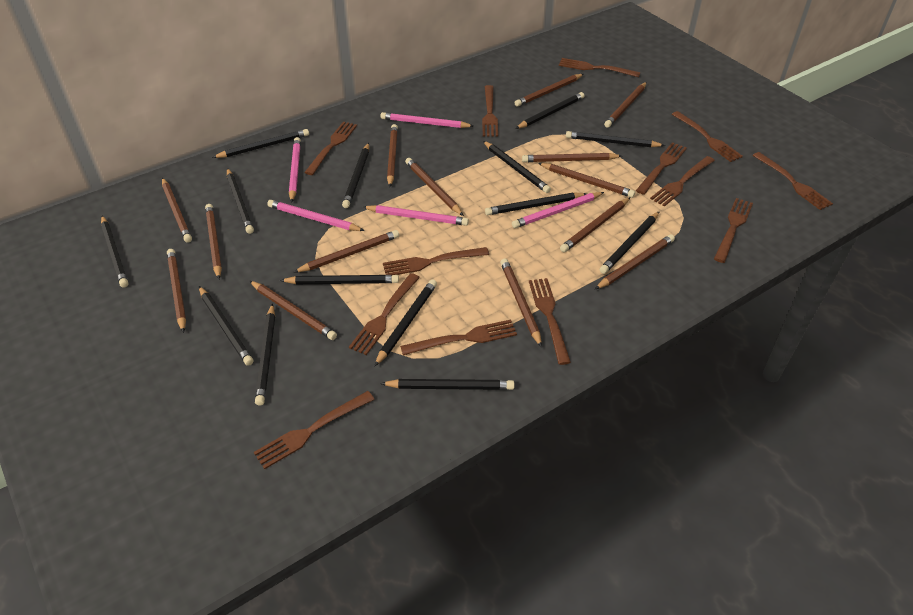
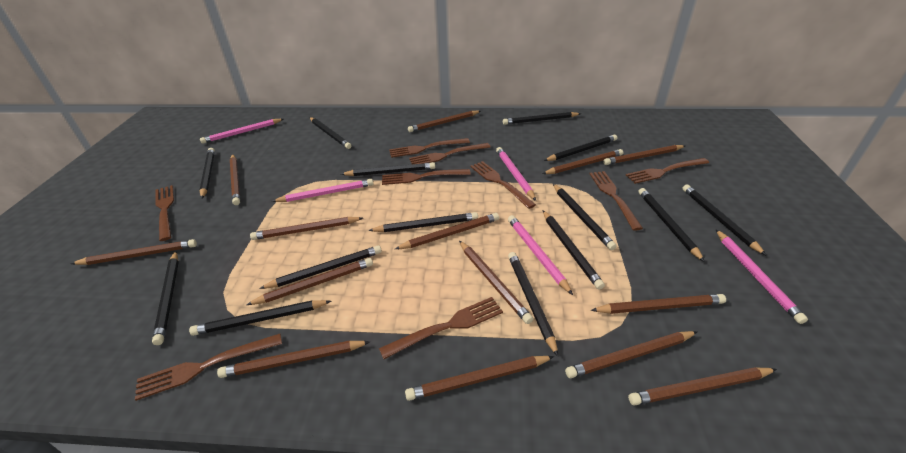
brown fork: [254,391,375,469] [304,121,357,175] [349,273,420,355] [383,247,489,275] [400,320,517,355] [482,85,498,137] [529,278,571,365] [559,58,641,77] [636,142,687,195] [650,156,715,207] [672,111,743,162] [714,198,753,263] [752,152,833,210] = 13 -> [135,334,282,401] [155,185,174,241] [379,297,503,359] [382,169,471,185] [389,138,470,158] [409,143,491,164] [470,161,536,209] [589,171,643,231] [626,158,709,184] = 9

